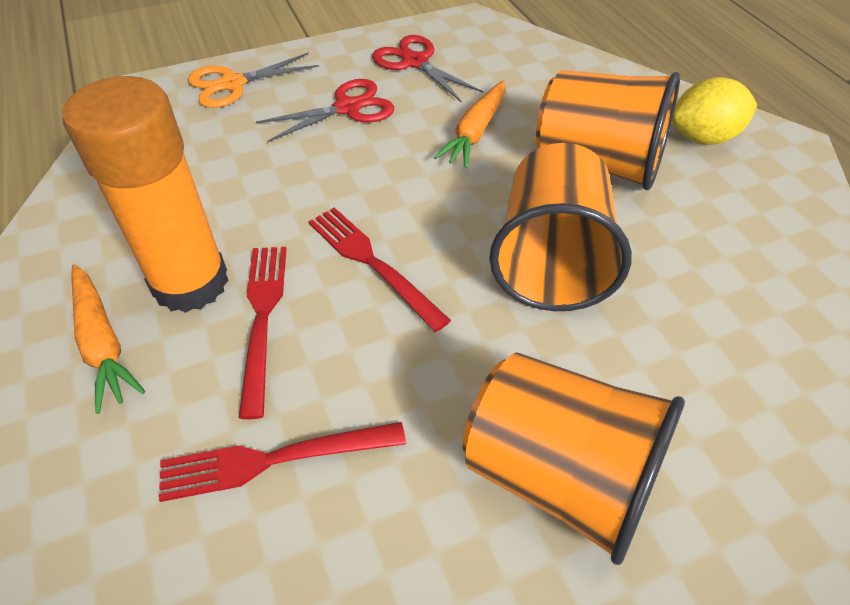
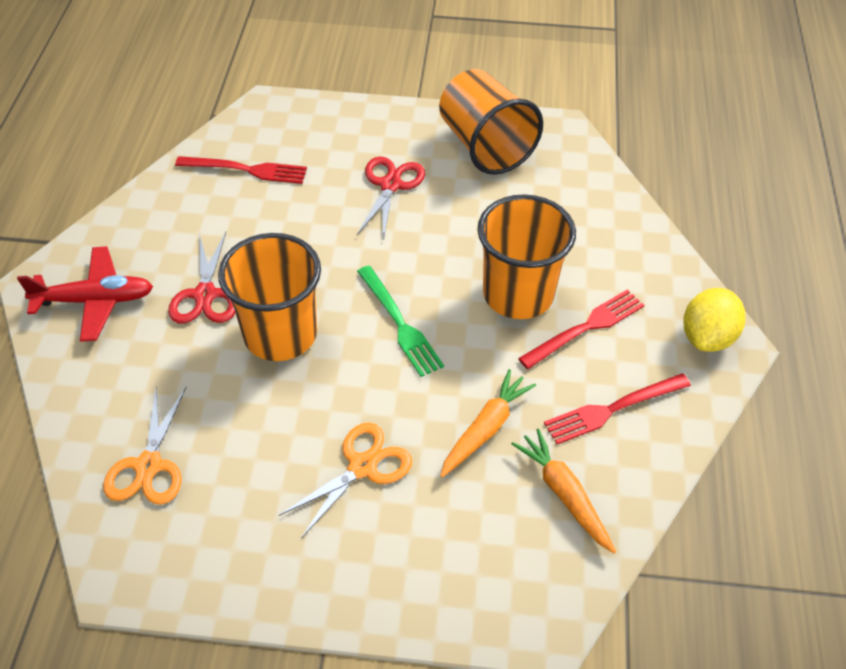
green fork: none = 0 -> [357,266,444,377] = 1
orange glue stick: [63,76,229,313] = 1 -> none = 0
orange scissors: [188,53,319,108] = 1 -> [103,386,186,505] [279,423,412,538] = 2
red plane: none = 0 -> [17,246,153,342] = 1

